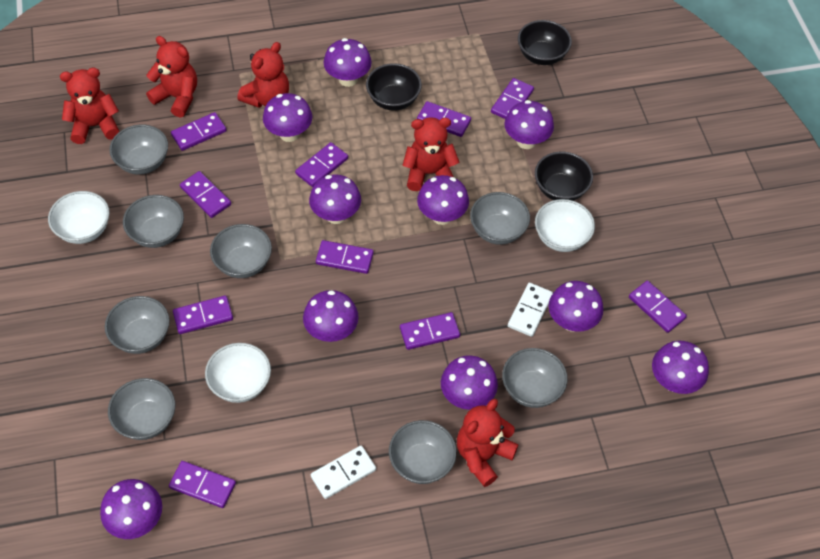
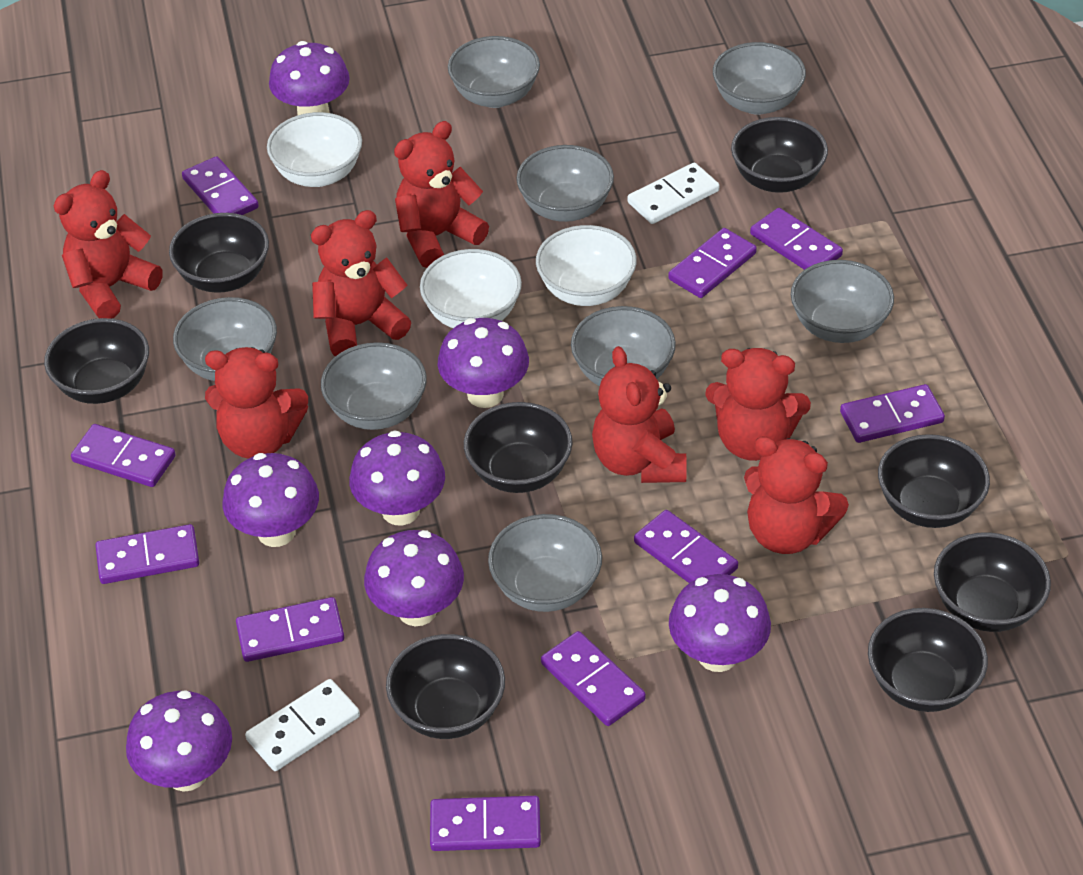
black bowl: [366,63,422,111] [518,20,572,65] [535,152,593,201] = 3 -> [44,318,149,404] [169,213,269,293] [386,634,505,739] [464,402,573,493] [731,117,828,193] [868,608,988,712] [878,434,990,528] [934,532,1051,632] = 8
purple mushroom: [100,479,162,539] [263,93,312,142] [303,290,359,342] [309,174,361,224] [324,38,372,87] [417,175,469,225] [441,355,498,410] [504,100,554,149] [549,281,603,332] [652,341,709,394] = 10 -> [126,690,232,792] [222,453,319,547] [269,41,350,115] [349,431,445,526] [364,530,464,626] [438,318,529,408] [669,574,771,672] = 7
red teddy bear: [60,68,120,144] [146,36,197,118] [237,42,289,108] [402,117,460,191] [457,399,518,487] = 5 -> [54,170,163,319] [205,347,308,459] [311,210,411,356] [394,121,489,268] [592,346,687,483] [705,348,811,461] [744,436,849,554] = 7

